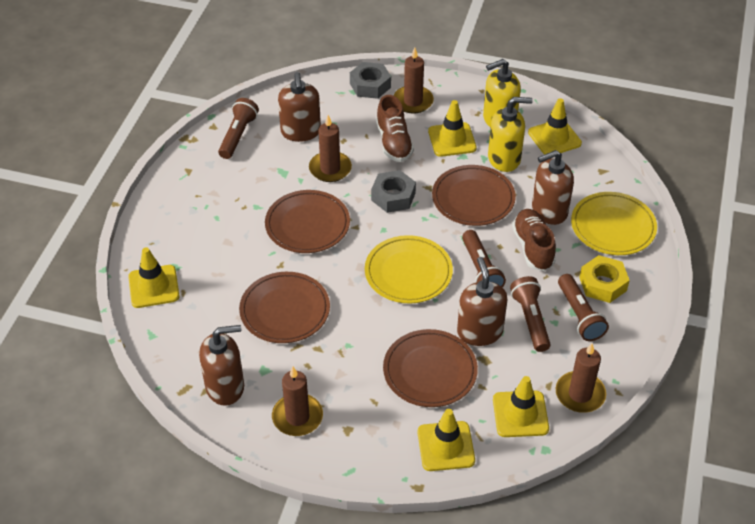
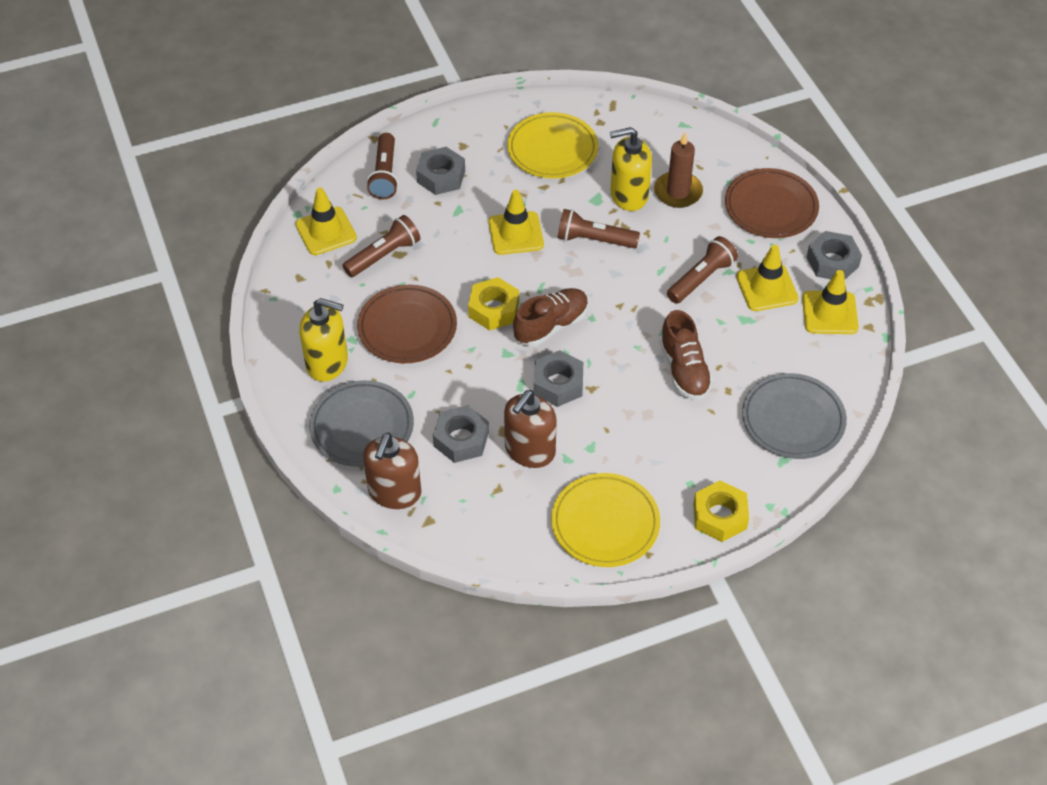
brown candle: [272,367,323,436] [309,115,352,182] [394,48,434,114] [556,343,606,413] = 4 -> [654,133,703,208] = 1
brown plate: [239,272,330,343] [265,190,350,253] [383,329,478,407] [432,165,516,226] = 4 -> [357,285,457,363] [725,168,819,238] = 2
brown soap dispenser: [199,325,244,406] [278,72,321,142] [457,257,508,346] [532,150,574,225] = 4 -> [363,432,421,509] [504,390,557,468] = 2
grey nut: [350,62,391,99] [371,170,416,213] = 2 -> [416,147,465,195] [433,405,489,463] [534,350,583,407] [806,231,862,279] = 4
grey plate: none = 0 -> [309,380,414,467] [742,373,847,459] = 2
yellow nut: [579,255,630,303] = 1 -> [468,277,519,331] [693,480,749,542] = 2
yellow traffic cone: [128,247,179,308] [417,409,475,471] [428,100,476,157] [493,376,549,437] [528,98,582,155] = 5 -> [295,188,357,255] [488,190,544,255] [736,245,798,311] [802,270,859,334] = 4

